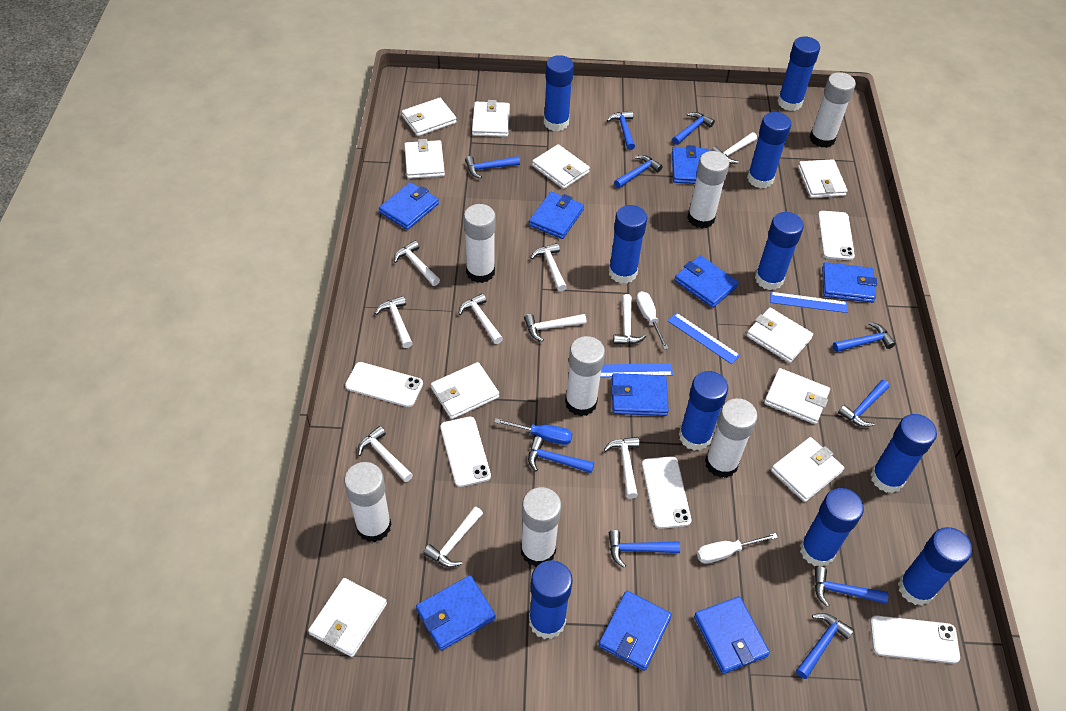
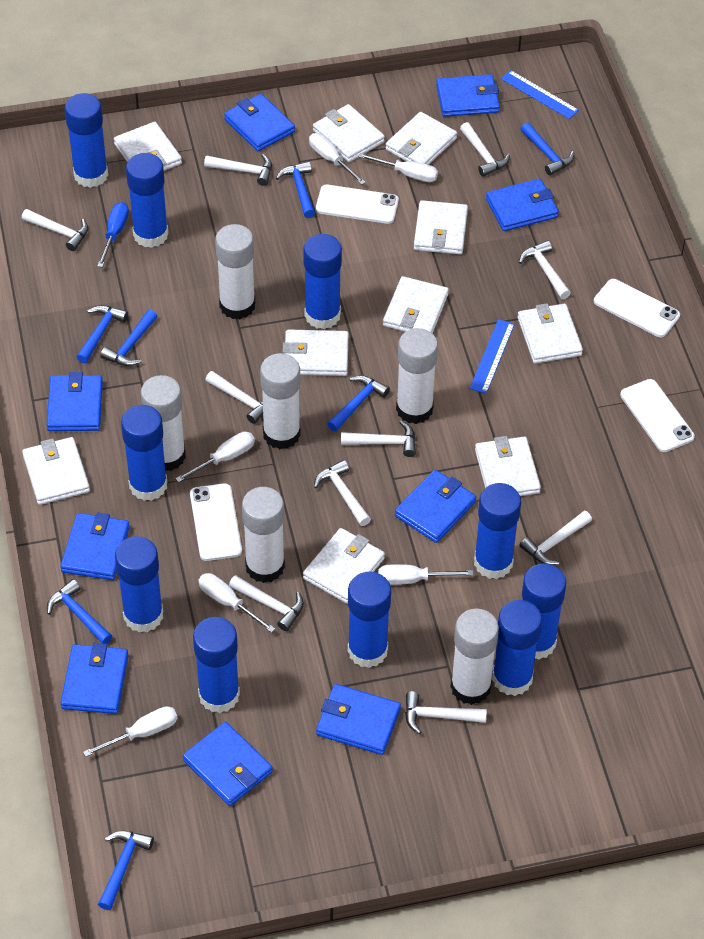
blue hammer: [465,156,520,178] [528,436,594,473] [607,111,635,150] [609,530,680,568] [614,155,663,188] [672,112,715,145] [796,613,854,679] [815,567,888,607] [833,322,896,352] [838,380,890,427] = 10 -> [47,579,113,644] [76,305,128,363] [98,831,154,910] [100,310,157,366] [276,161,315,218] [327,375,390,432] [521,122,574,176] = 7
blue ruler: [600,363,673,377] [668,313,740,364] [770,292,848,313] = 3 -> [470,319,515,394] [501,70,579,119] = 2
white glue stick: [344,462,392,542] [464,204,496,283] [521,487,561,567] [565,336,605,416] [687,151,729,229] [705,398,758,478] [809,72,856,148] = 7 -> [140,375,186,471] [215,224,255,319] [242,487,285,583] [260,353,301,449] [396,328,438,424] [451,608,499,705] = 6
white phone: [345,362,423,407] [441,417,491,487] [642,456,691,529] [818,211,855,260] [870,616,960,664] = 5 -> [190,483,242,561] [316,185,399,224] [594,279,680,337] [620,379,695,452] = 4
white screwdriver: [636,291,669,350] [697,533,778,563] = 2 -> [83,706,177,757] [175,432,255,483] [198,573,275,633] [309,133,366,185] [358,153,438,182] [378,564,474,585] = 6

